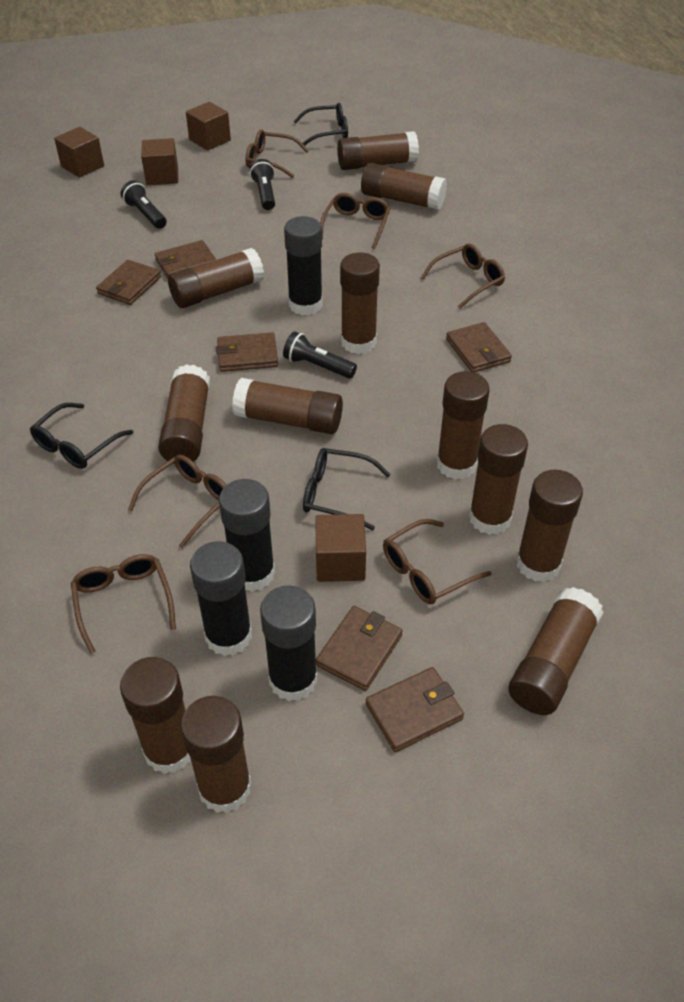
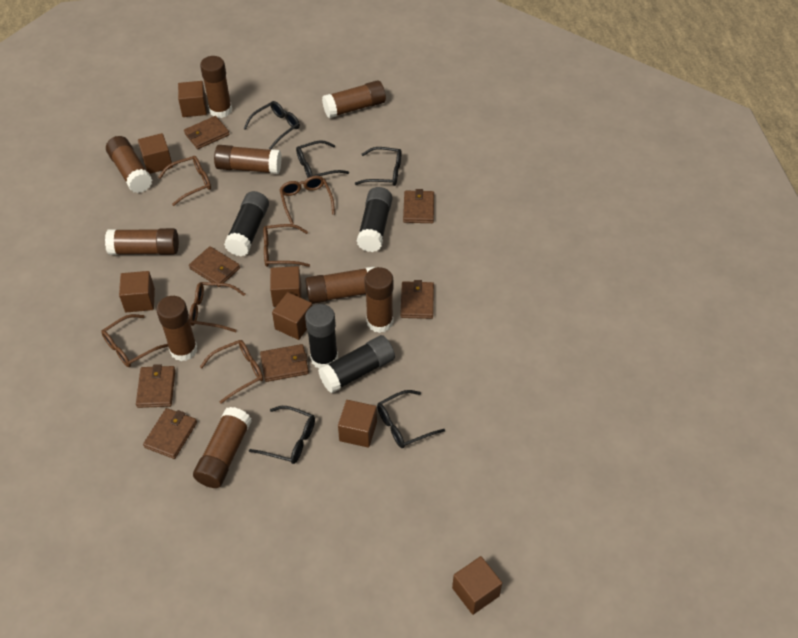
black flashlight: [121,180,166,229] [250,159,275,210] [283,331,357,378] = 3 -> none = 0
black glasses: [30,403,134,469] [293,103,348,146] [303,448,391,530] = 3 -> [244,101,300,150] [249,406,315,464] [296,140,349,178] [355,147,402,186] [377,390,445,448] = 5
brown cube: [54,127,104,178] [141,138,178,185] [186,102,231,151] [315,514,366,582] = 4 -> [119,271,155,312] [138,133,173,174] [178,81,207,117] [270,266,301,307] [272,292,312,340] [338,400,377,448] [452,556,502,615] = 7
brown glue stick: [120,657,191,774] [158,364,210,464] [168,248,264,308] [180,696,251,813] [232,378,343,434] [337,131,419,170] [340,252,380,354] [361,163,447,210] [437,371,490,479] [469,424,528,535] [509,587,603,715] [516,470,583,582] = 12 -> [105,228,179,255] [106,136,152,193] [156,296,197,361] [193,407,252,488] [200,56,232,118] [214,145,281,174] [305,266,375,304] [322,80,386,118] [364,267,393,333] = 9
brown wallet: [96,260,161,305] [155,240,216,279] [216,332,278,372] [316,606,403,691] [366,667,464,752] [446,322,512,372] = 6 -> [136,364,176,408] [143,408,197,459] [184,116,230,149] [189,246,240,287] [260,344,309,382] [401,280,434,319] [403,189,434,223] = 7

